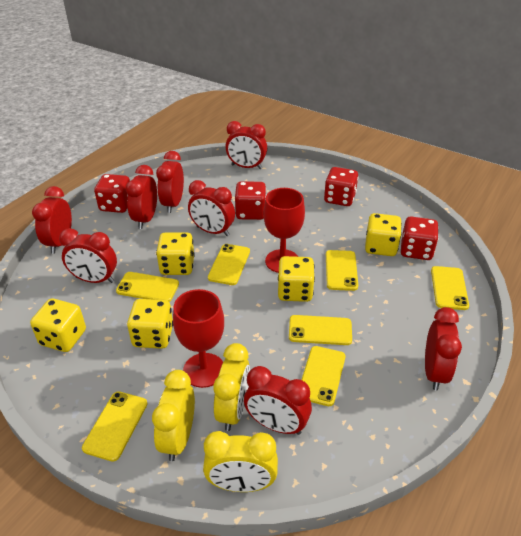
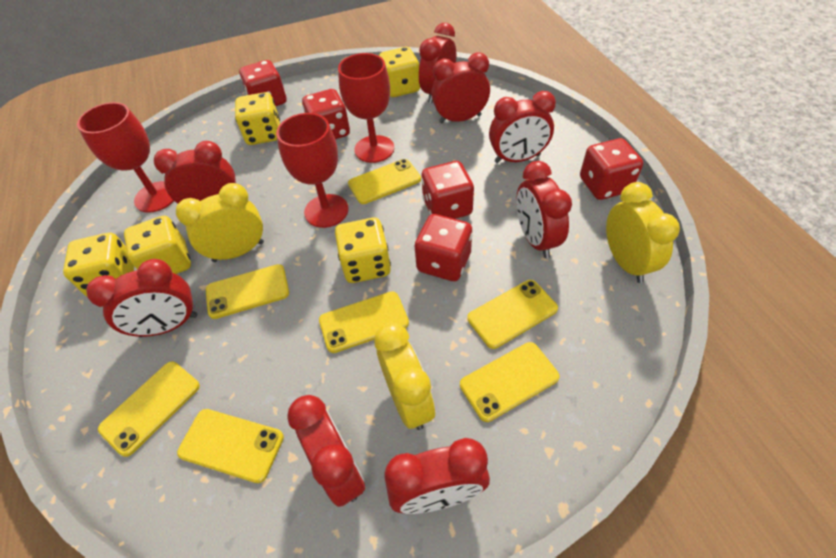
red dice: [94,174,130,213] [235,181,266,220] [324,167,358,206] [401,216,439,260] = 4 -> [239,60,286,106] [302,89,350,139] [415,214,472,281] [421,161,474,219] [580,138,643,200] = 5
red goblet: [173,289,224,388] [263,188,305,273] = 2 -> [77,102,174,213] [276,113,349,228] [338,53,394,163] = 3

